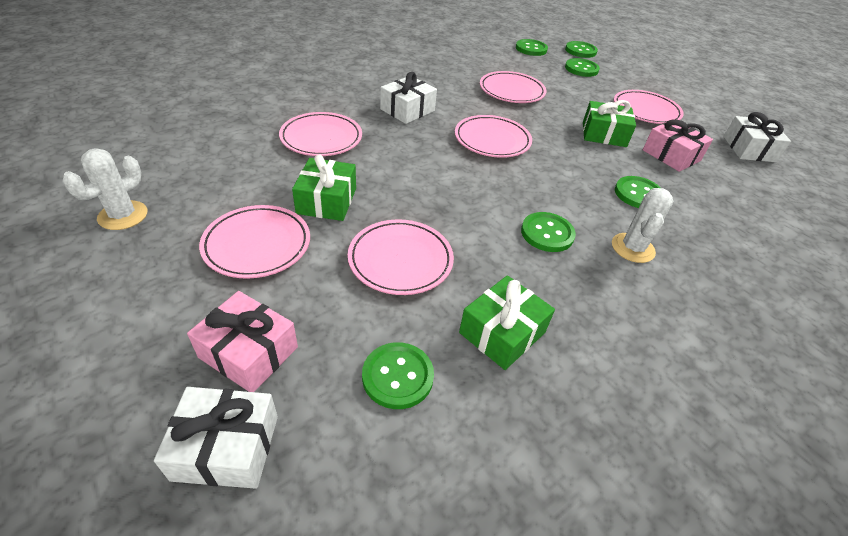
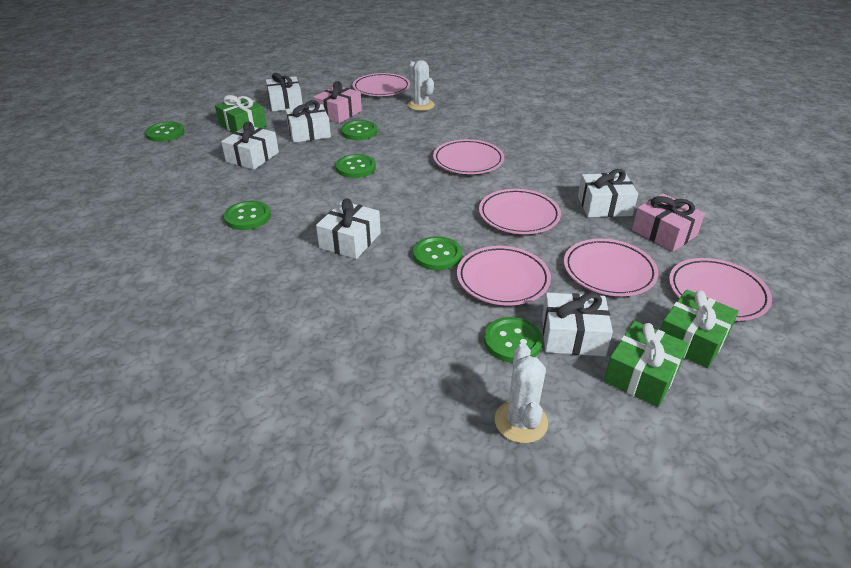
white gift: [154,387,278,489] [380,72,437,124] [723,112,791,162] = 3 -> [221,121,279,170] [266,73,303,111] [285,100,331,143] [316,198,381,259] [542,293,613,356] [578,169,638,217] = 6

